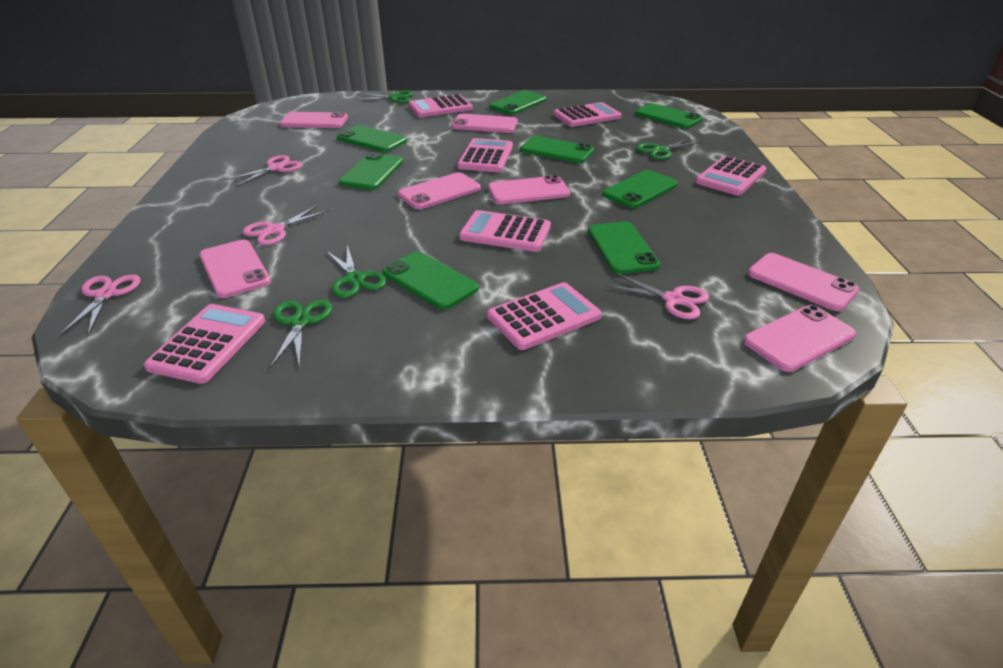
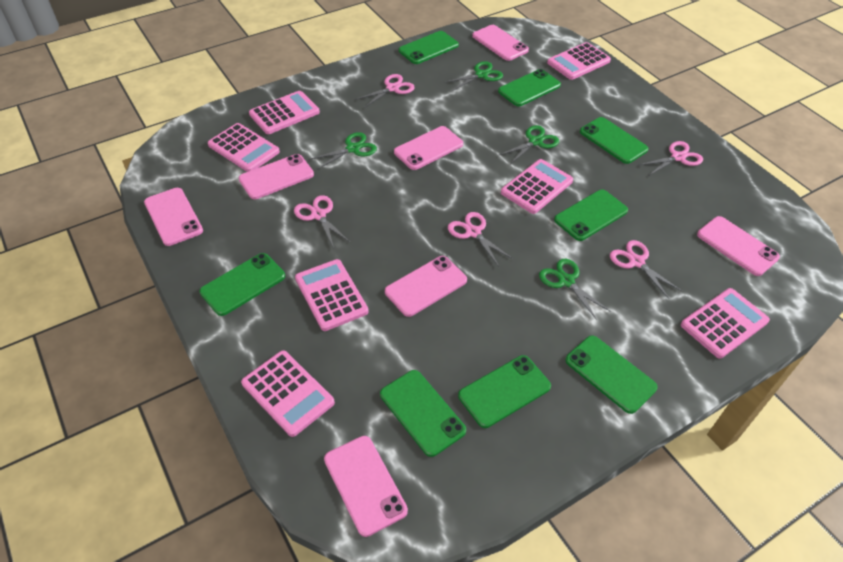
pink scissors: [60,275,141,336] [225,155,302,186] [243,205,329,245] [605,272,709,319] = 4 -> [294,195,351,248] [355,74,415,108] [448,212,513,266] [610,240,682,299] [639,141,703,176] = 5

